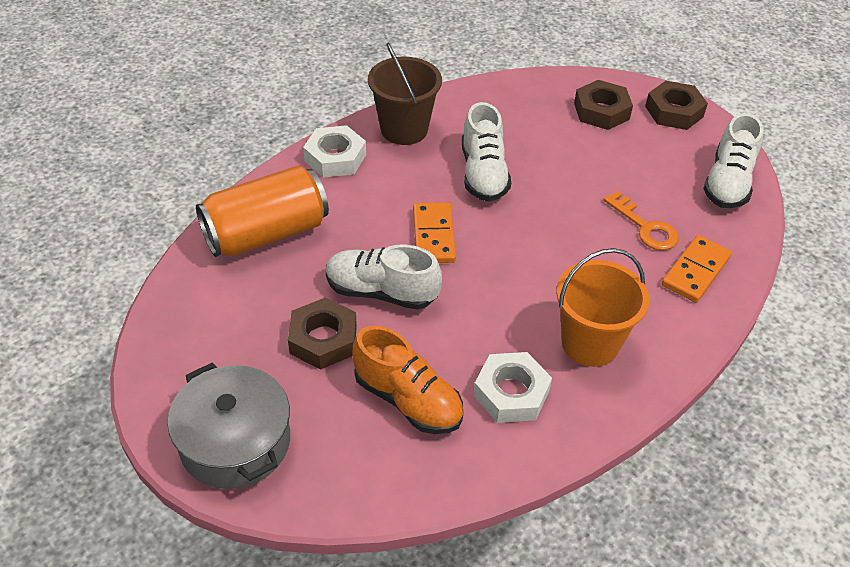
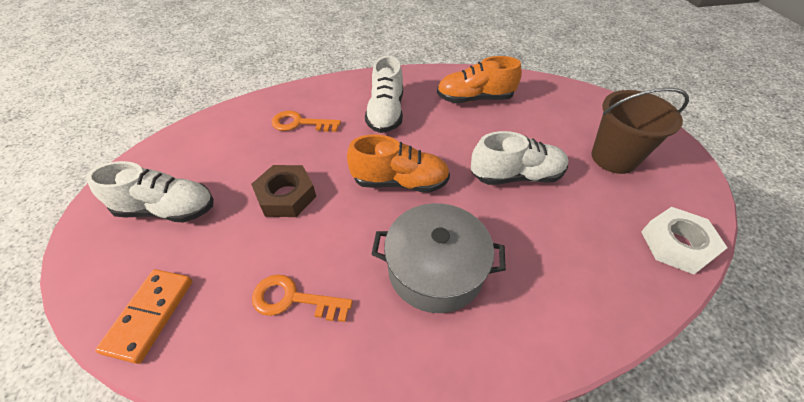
brown nut: [288,298,357,370] [574,80,633,130] [645,81,708,130] = 3 -> [251,165,316,217] = 1
orange bucket: [556,248,649,367] = 1 -> none = 0
orange can: [196,166,329,257] = 1 -> none = 0
orange domino: [413,202,456,263] [662,235,732,303] = 2 -> [95,269,192,364] = 1
orange key: [603,191,679,250] = 1 -> [252,274,353,322] [272,111,341,132] = 2
orange shoe: [352,326,463,434] = 1 -> [347,134,450,193] [437,56,522,103] = 2
white nut: [303,125,366,178] [473,352,552,423] = 2 -> [641,207,728,275] = 1

